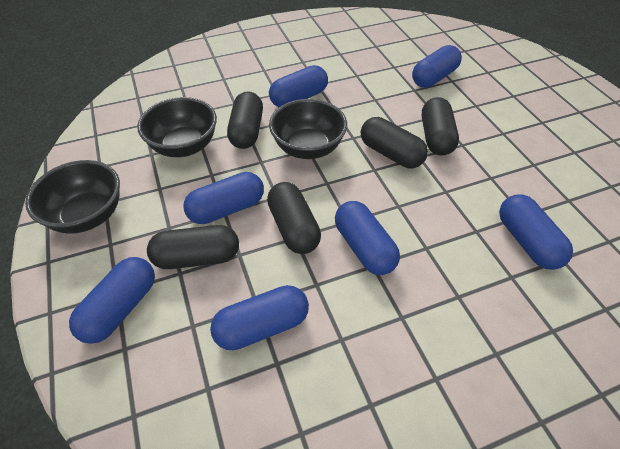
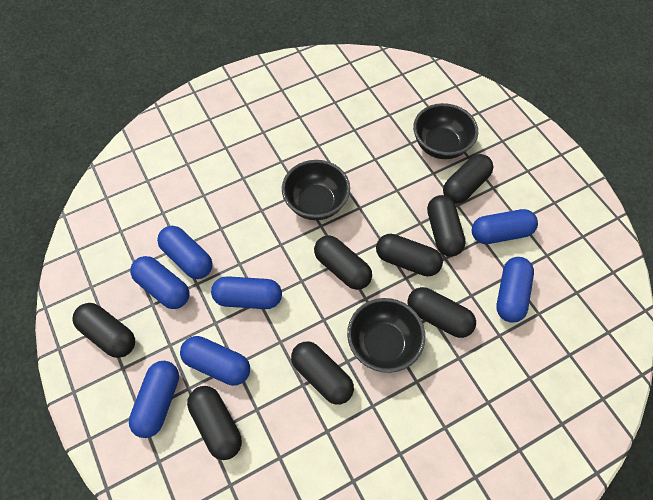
black capsule: [147,225,239,269] [227,91,263,149] [267,182,321,254] [361,117,428,168] [422,97,459,156] = 5 -> [72,303,135,358] [187,386,242,460] [291,341,354,405] [314,235,372,290] [376,234,443,276] [408,287,476,338] [427,195,466,257] [443,154,493,204] = 8

